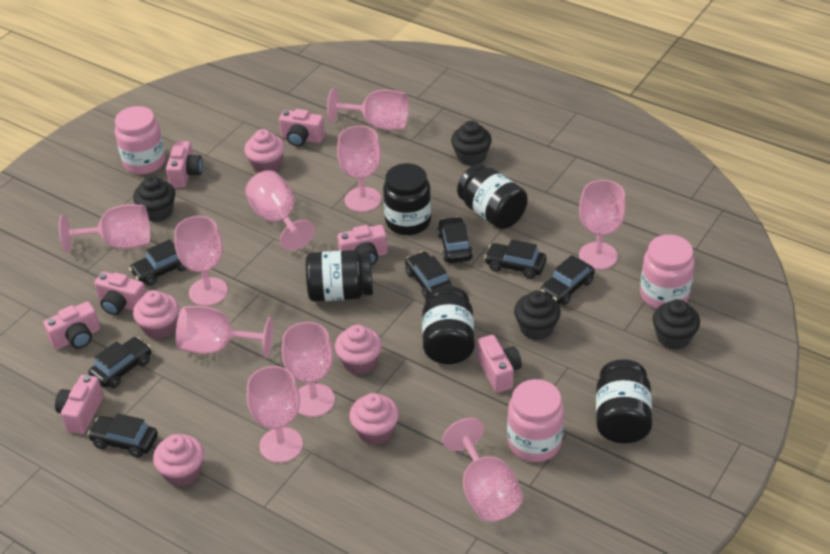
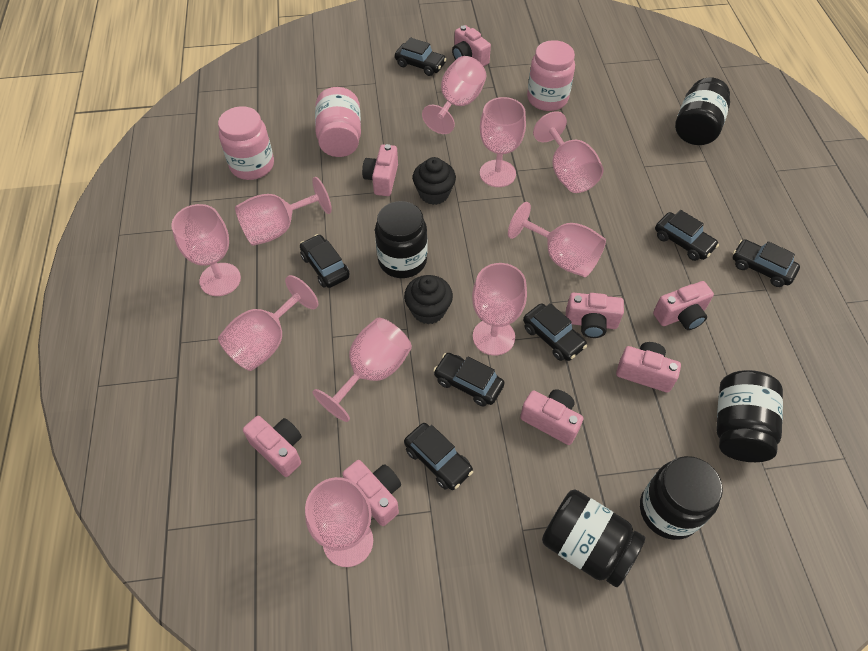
black cupcake: [133,176,175,222] [451,121,492,166] [514,290,561,340] [653,299,700,350] = 4 -> [404,275,453,324] [413,157,456,205] = 2
pink camera: [43,301,100,350] [55,375,104,434] [94,272,146,315] [166,141,203,188] [279,109,325,147] [337,225,388,265] [477,335,522,393] = 7 -> [243,416,302,477] [342,460,401,526] [362,144,398,196] [452,25,491,67] [520,389,583,445] [566,293,624,338] [616,342,681,393] [653,281,714,330] = 8
pink cupcake: [133,290,179,340] [153,434,204,487] [244,129,285,173] [335,325,382,375] [349,393,399,445] = 5 -> none = 0

